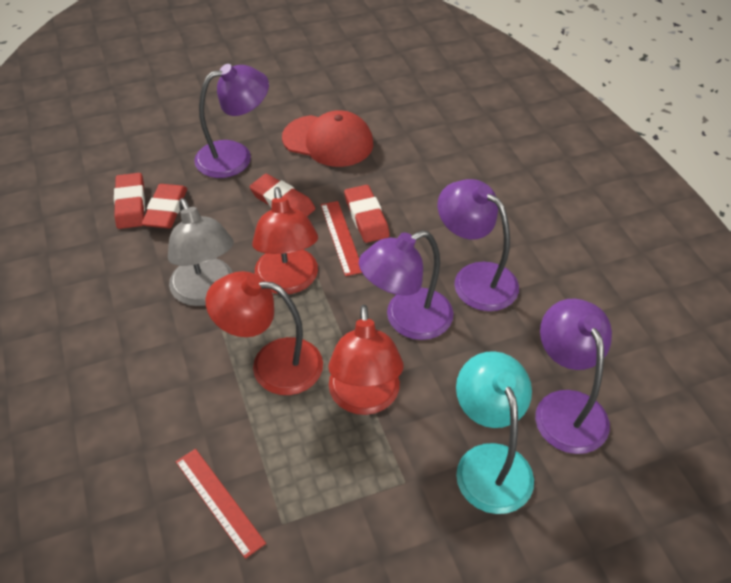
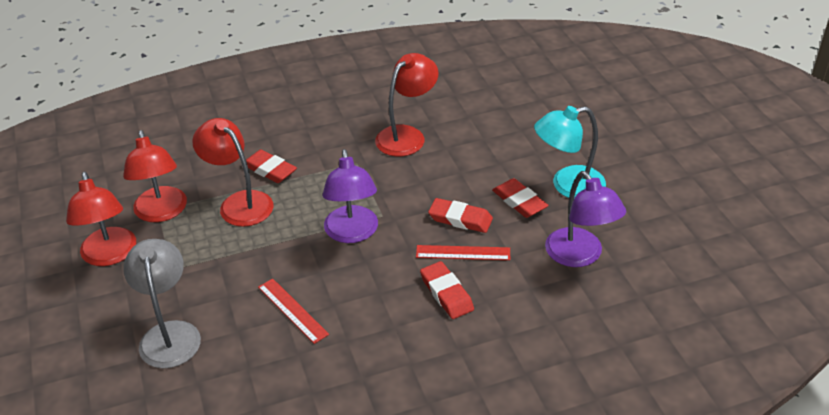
purple lamp: [194,64,269,178] [359,231,453,340] [438,179,519,311] [535,299,612,454] = 4 -> [322,149,378,243] [545,171,626,267] = 2
red cap: [282,110,373,167] = 1 -> none = 0
red lamp: [205,271,323,395] [252,187,318,294] [328,305,404,415] = 3 -> [66,172,136,266] [123,130,187,222] [192,118,273,227] [375,53,438,156] = 4

